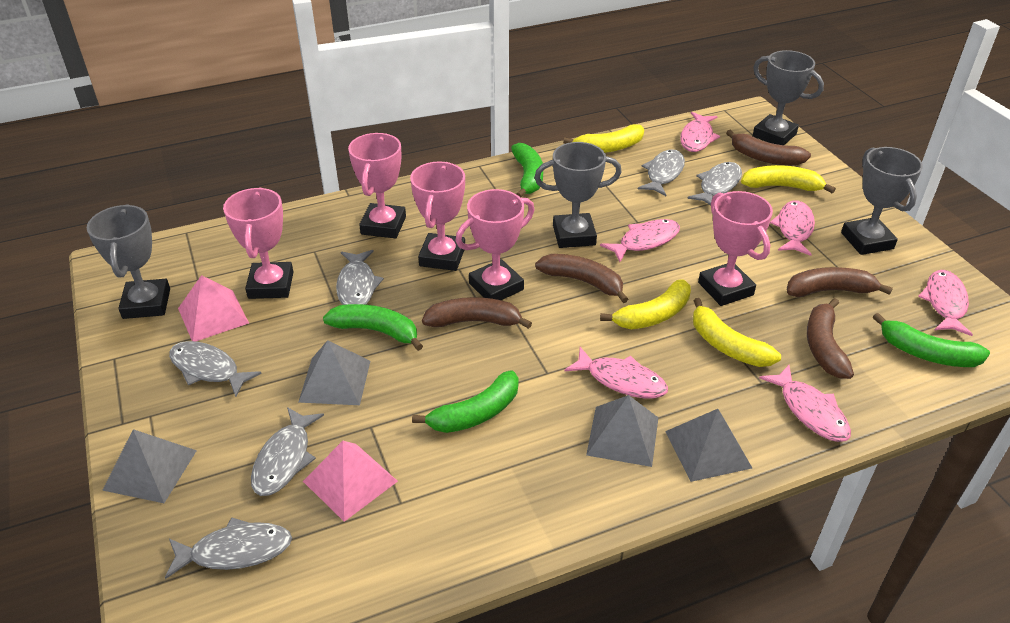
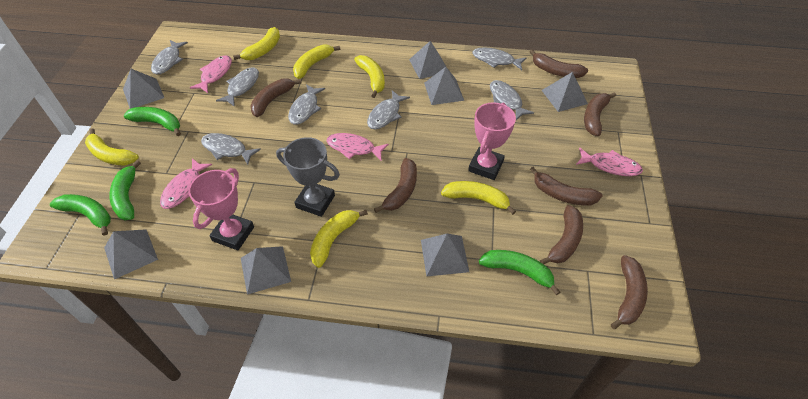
brown banana: [422,297,532,329] [535,254,628,303] [726,130,811,166] [787,267,893,297] [807,298,854,379] = 5 -> [250,79,302,117] [374,158,417,213] [529,49,588,78] [530,167,602,205] [540,205,583,264] [584,92,616,136] [611,255,648,329] = 7
grey fish: [165,517,292,579] [169,341,262,397] [251,407,324,496] [336,250,384,305] [638,149,685,196] [687,162,742,206] = 6 -> [151,40,188,74] [201,133,261,165] [216,67,259,107] [288,84,325,125] [367,90,410,130] [472,48,526,70] [490,80,534,120] = 7
grey pyramid: [102,429,197,503] [298,340,370,405] [586,395,658,467] [665,409,752,482] = 4 -> [104,229,158,279] [123,69,164,109] [241,246,291,295] [409,41,446,79] [421,234,469,277] [424,67,464,105] [542,72,588,112] = 7
grey trophy: [87,204,170,319] [534,142,622,248] [753,50,824,145] [841,147,923,255] = 4 -> [276,137,340,217] = 1
pink fish: [564,347,668,399] [600,219,680,262] [680,112,720,152] [759,365,851,442] [770,200,815,256] [918,270,973,336] = 6 -> [160,158,212,209] [190,55,232,93] [326,133,389,160] [576,147,643,176] = 4
pink pyramid: [178,275,249,341] [303,441,398,522] = 2 -> none = 0
pink trophy: [223,187,293,299] [348,133,406,238] [410,162,465,271] [456,189,534,300] [698,191,773,306] = 5 -> [188,168,254,250] [468,102,516,180] = 2
yellow banana: [563,124,644,153] [600,279,691,329] [693,298,781,367] [741,165,836,194] = 4 -> [85,128,139,165] [233,27,280,60] [293,44,340,79] [310,210,368,268] [354,55,385,98] [441,181,516,215] = 6

